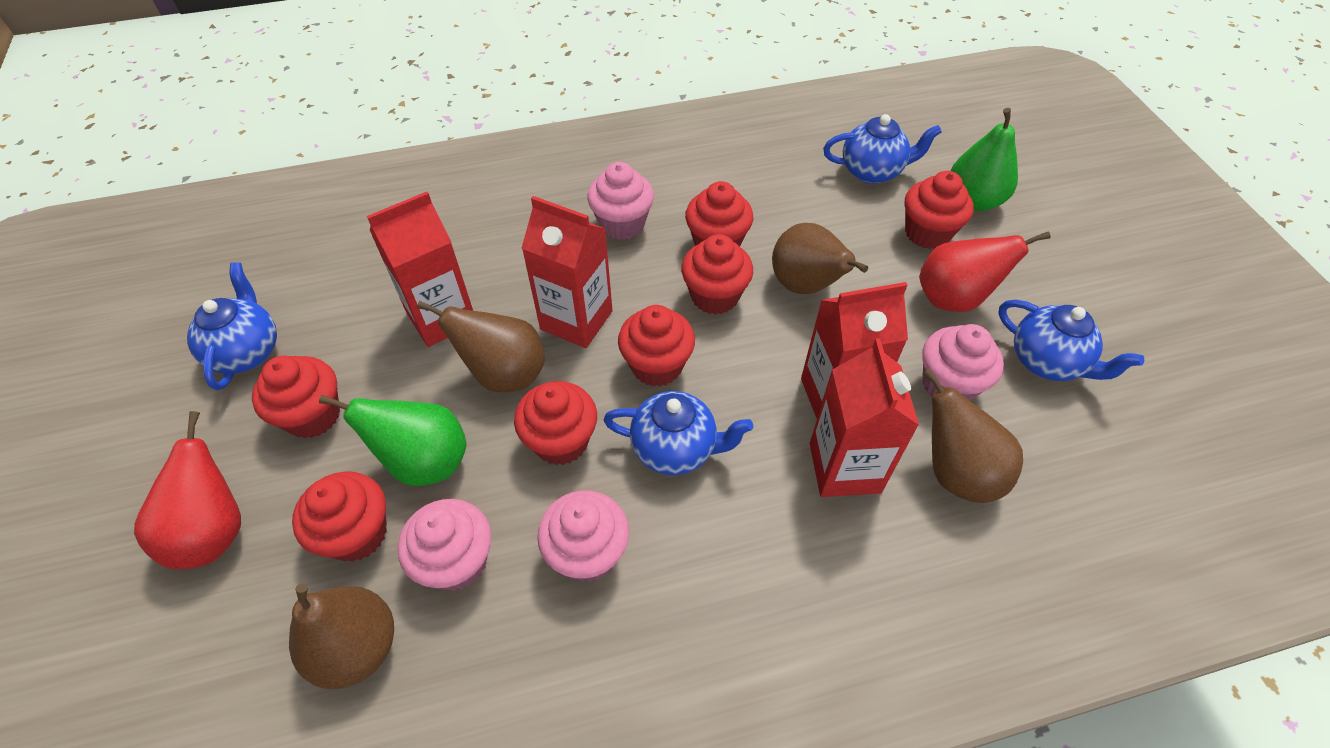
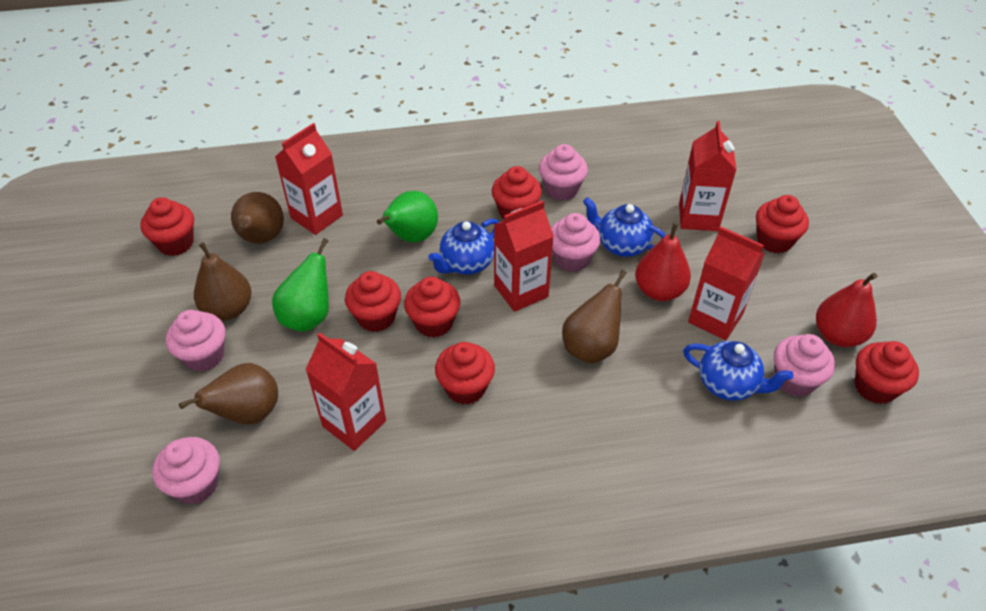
blue teapot: [187,263,277,390] [603,391,753,475] [823,114,942,184] [998,299,1144,381] = 4 -> [428,218,499,275] [583,197,666,257] [683,341,793,401] = 3
pink cupcake: [398,499,491,591] [537,490,629,582] [587,162,654,240] [922,324,1004,401] = 4 -> [152,437,220,504] [166,310,225,372] [539,144,588,201] [551,213,601,272] [774,334,835,397] = 5
red carton: [367,192,473,347] [522,196,613,348] [801,282,908,418] [810,338,919,497] = 4 -> [275,123,343,235] [306,332,386,451] [494,200,554,312] [679,121,736,231] [688,227,765,340] = 5

